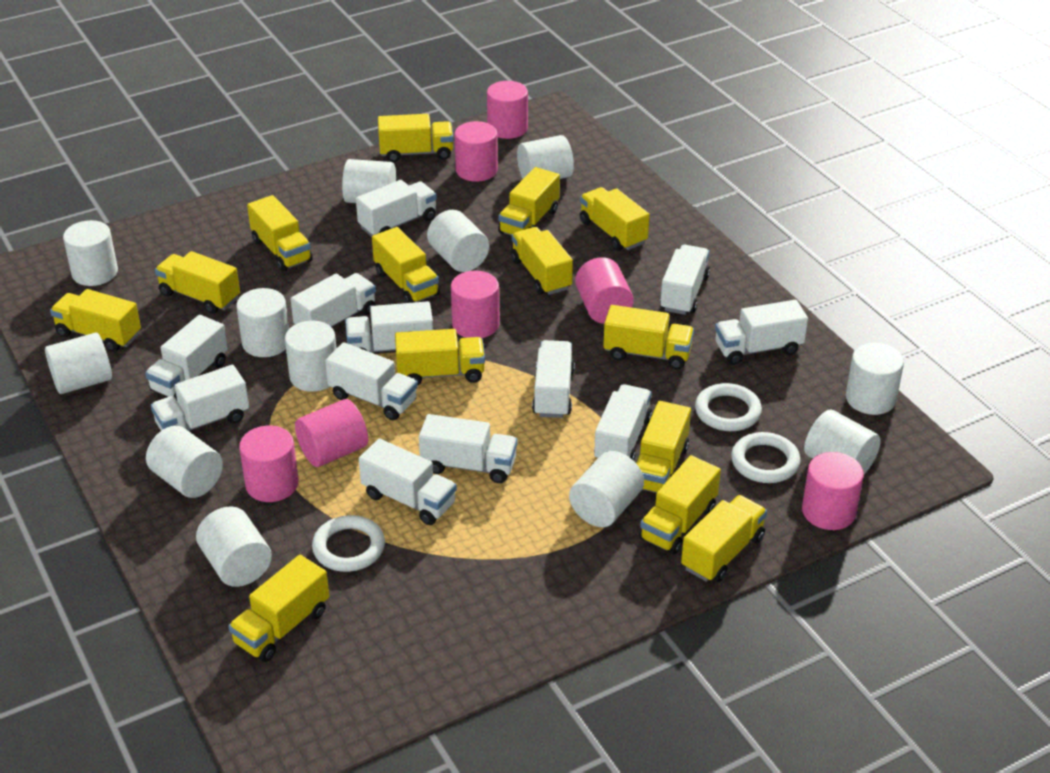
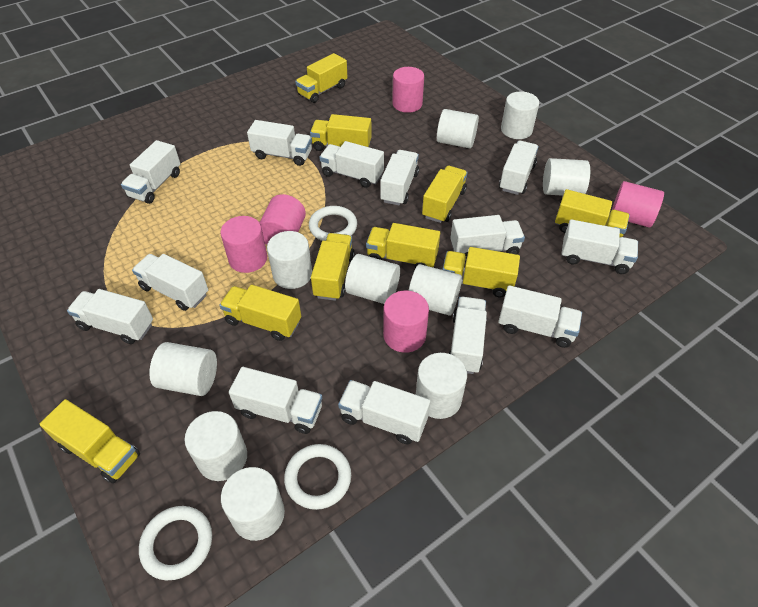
pink cylinder: [239,425,299,502] [295,399,368,467] [451,271,500,338] [455,121,498,182] [487,81,528,139] [575,257,634,324] [802,452,864,530] = 7 -> [220,216,267,273] [259,194,306,245] [383,291,429,353] [392,67,424,113] [612,181,664,228] = 5
white cylinder: [45,333,112,394] [63,220,118,286] [146,426,223,498] [196,507,272,587] [236,288,289,357] [285,321,337,392] [342,159,396,203] [427,210,489,272] [517,135,574,179] [569,451,644,527] [804,410,881,474] [846,342,904,415] = 12 -> [149,342,217,396] [184,411,247,481] [221,467,285,541] [267,231,312,289] [345,254,400,304] [408,264,462,316] [416,353,467,419] [437,109,479,148] [501,92,539,139] [543,158,590,196] = 10
white truck: [145,315,228,400] [151,365,249,431] [291,273,376,327] [325,342,418,420] [345,301,433,352] [356,180,437,237] [359,438,457,525] [419,414,517,483] [532,340,575,418] [594,384,652,461] [660,245,710,315] [715,300,808,365] = 12 -> [67,289,153,344] [121,140,180,204] [132,254,208,311] [229,367,322,434] [247,120,312,166] [319,141,384,188] [338,380,431,444] [380,150,419,205] [449,297,487,374] [450,215,525,261] [498,285,582,348] [499,141,539,195] [562,219,638,274] = 13
yellow truck: [50,289,141,352] [155,251,240,314] [228,555,329,662] [247,195,313,271] [372,227,440,303] [378,114,453,162] [395,329,485,385] [498,167,560,236] [511,227,573,295] [580,187,649,251] [603,305,694,369] [636,401,691,493] [639,455,721,555] [681,495,767,582] = 14 -> [40,399,140,484] [219,285,301,341] [295,53,348,103] [310,114,372,151] [311,233,355,301] [366,223,440,268] [422,166,468,223] [442,247,520,297] [555,189,630,238] = 9

